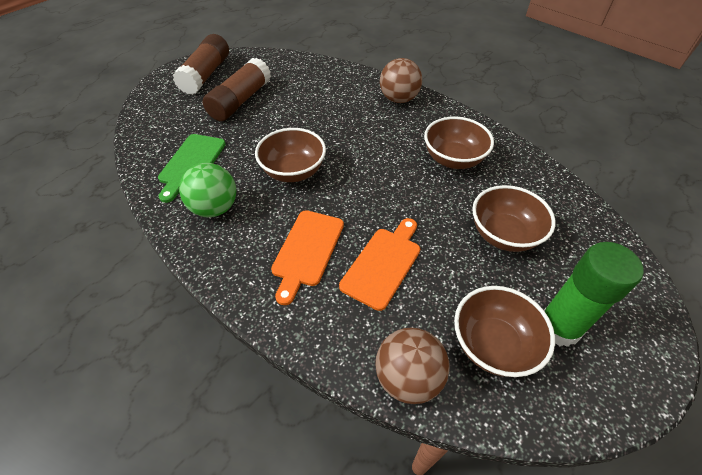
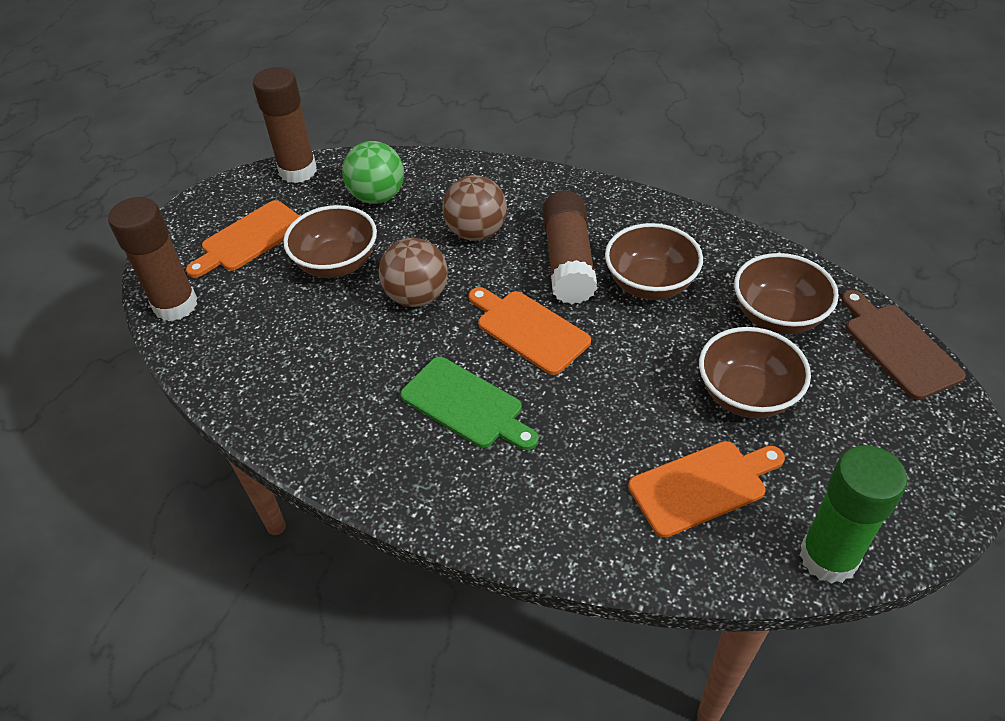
brown cutting board: none = 0 -> [841,290,966,400] = 1
brown glue stick: [173,34,229,95] [202,58,271,121] = 2 -> [108,197,197,321] [253,67,317,183] [542,191,597,304] = 3
orange cutting board: [271,210,344,305] [339,218,420,311] = 2 -> [186,200,300,278] [468,287,591,375] [628,441,785,538] = 3

